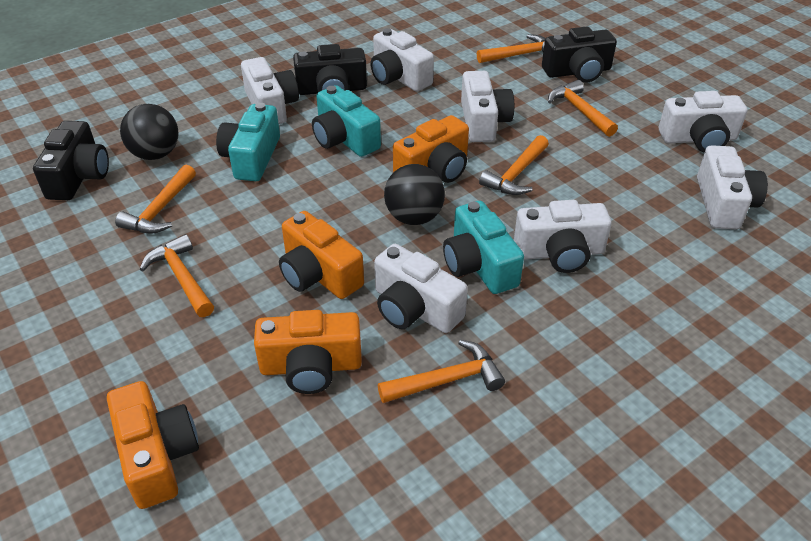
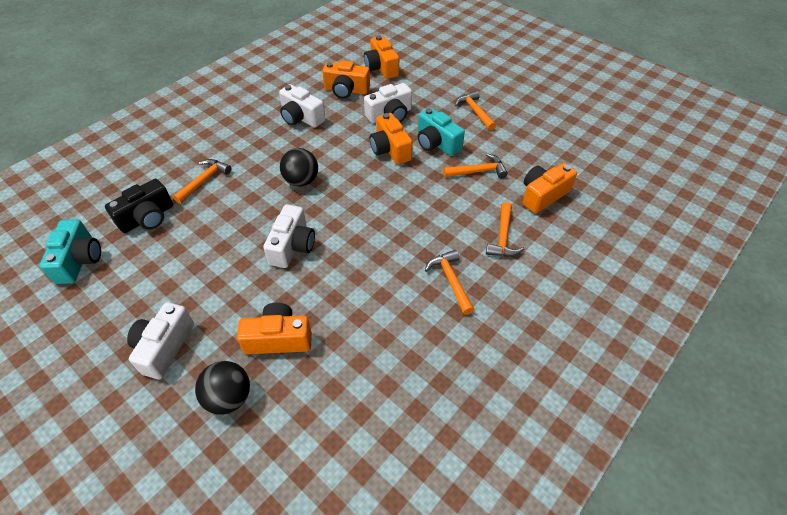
black camera: [33,121,109,200] [293,44,367,95] [542,26,617,83] = 3 -> [105,179,173,233] = 1
orange camera: [107,381,199,509] [254,310,362,394] [279,211,364,299] [393,115,469,183] = 4 -> [237,303,312,354] [322,60,370,99] [364,35,399,79] [370,113,413,164] [523,163,577,214] = 5
orange hammer: [115,165,196,234] [140,234,214,317] [378,340,505,403] [477,34,546,63] [479,135,549,195] [548,80,618,137] = 6 -> [173,159,231,204] [425,250,475,315] [443,153,508,178] [455,91,496,131] [486,202,524,257] = 5
turquoise camera: [216,103,280,181] [312,85,381,157] [443,201,524,294] = 3 -> [39,219,101,284] [418,108,465,156] = 2
white camera: [241,57,299,124] [370,28,434,91] [374,244,468,333] [461,71,514,142] [514,200,611,273] [659,91,747,153] [697,145,768,229] = 7 -> [127,302,194,379] [263,204,315,268] [279,84,325,128] [364,83,412,123] = 4

